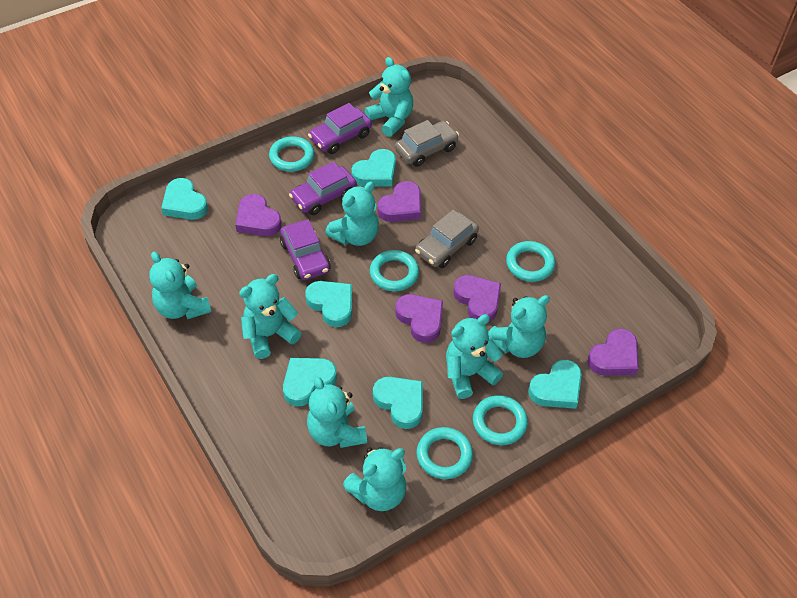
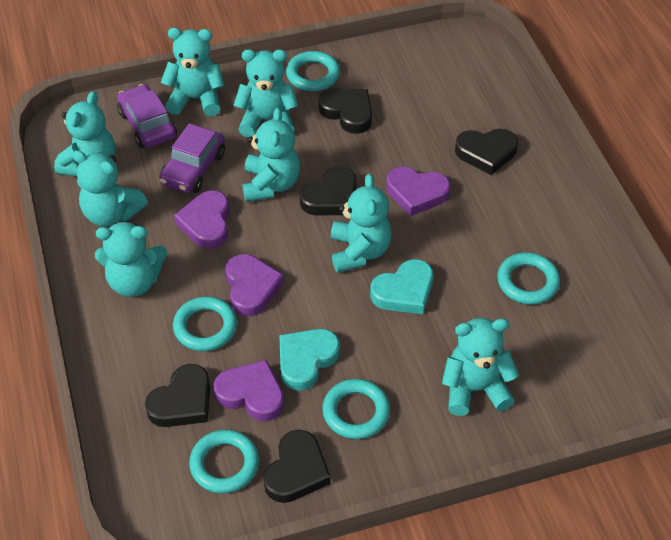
black heart: none = 0 -> [145,364,210,427] [263,430,331,503] [300,166,356,216] [319,88,372,134] [455,129,518,175] = 5
grey car: [395,120,459,167] [415,210,479,268] = 2 -> none = 0
purple car: [280,219,331,280] [289,162,357,215] [308,103,372,154] = 3 -> [117,84,177,148] [159,123,225,193] = 2
purple heart: [235,194,282,236] [377,181,421,222] [396,294,443,343] [453,275,501,322] [587,329,639,376] = 5 -> [174,190,229,249] [214,360,284,422] [225,254,284,316] [386,167,450,216] = 4
turquoise heart: [161,178,208,220] [283,358,337,406] [305,281,352,327] [351,149,396,187] [373,377,423,429] [528,360,582,409] = 6 -> [279,329,340,391] [370,259,433,314] = 2

